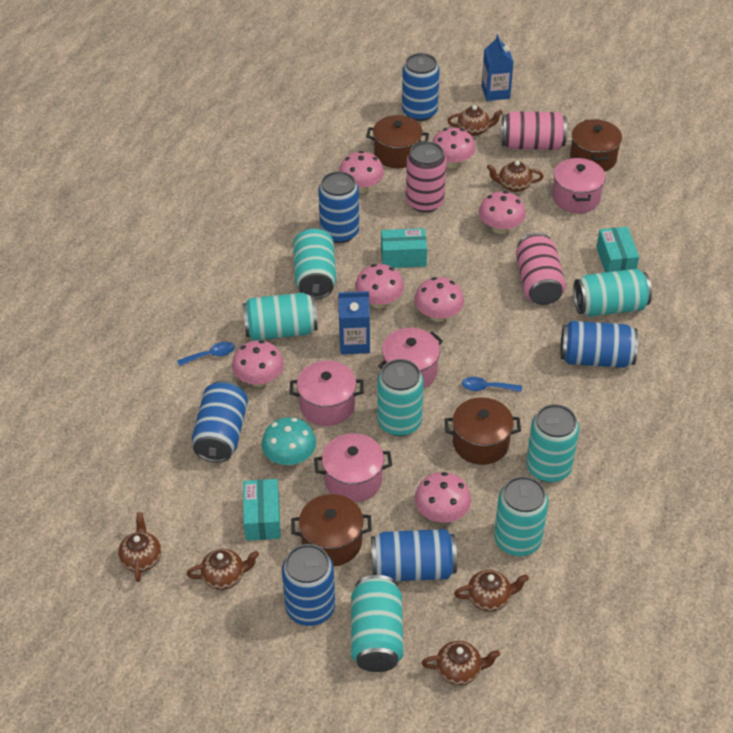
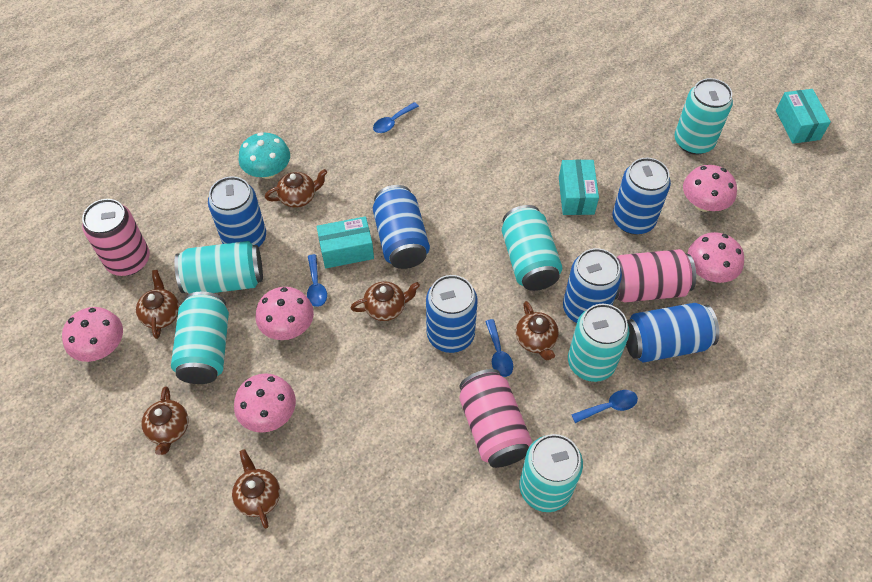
blue carton: [338,291,370,354] [482,35,514,101] = 2 -> none = 0
blue spoon: [177,342,235,366] [462,377,522,392] = 2 -> [307,254,327,307] [373,102,419,133] [485,319,513,377] [571,390,638,423] = 4
brown pot: [291,494,372,566] [366,115,429,168] [445,397,521,465] [570,119,622,172] = 4 -> none = 0
pink mushroom: [232,340,284,387] [339,151,384,193] [355,264,404,308] [414,277,464,322] [415,472,471,522] [432,128,475,168] [479,191,526,234] = 7 -> [62,307,123,362] [234,373,296,433] [256,287,314,340] [683,165,737,212] [687,232,744,283] = 5
pink pot: [290,361,364,426] [314,433,392,502] [378,328,443,389] [552,158,606,213] = 4 -> none = 0
turquoise can: [242,293,317,341] [293,227,336,299] [351,575,403,672] [377,359,424,436] [494,476,549,556] [526,404,579,483] [573,269,652,317] = 7 -> [171,292,229,384] [174,241,263,294] [502,205,562,291] [519,434,583,512] [568,304,629,382] [675,78,733,155] = 6

